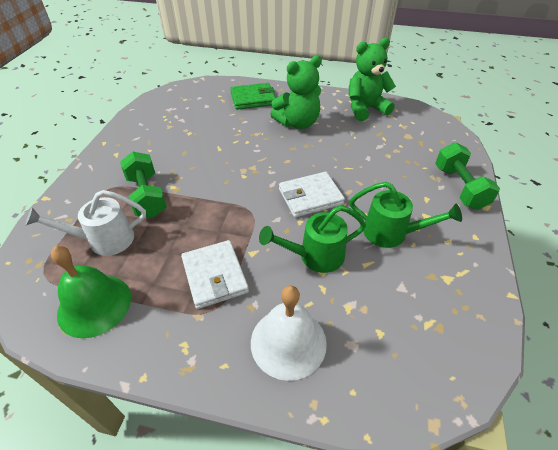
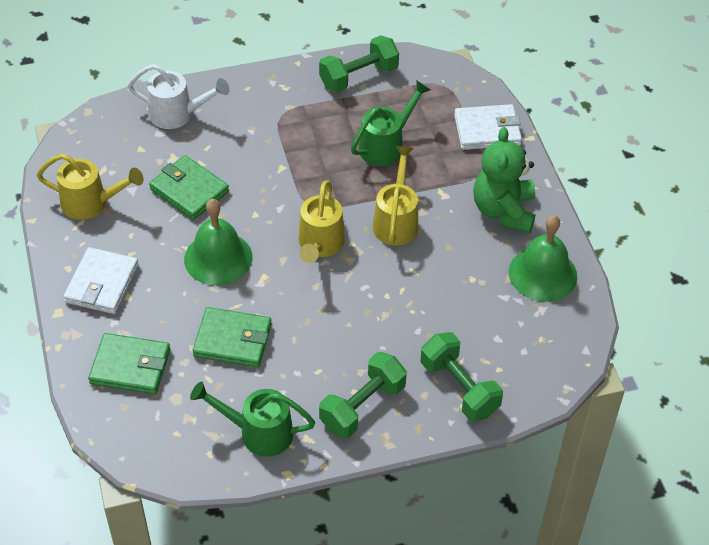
green bell: [51,246,131,338] = 1 -> [184,199,253,286] [509,215,577,302] = 2
green dumbbell: [120,152,167,218] [435,142,500,210] = 2 -> [319,35,399,92] [319,352,407,438] [421,332,503,421] = 3
green teddy bear: [270,55,322,129] [349,38,396,121] = 2 -> [473,127,535,233] = 1
green wallet: [230,83,276,110] = 1 -> [88,333,170,394] [149,155,229,220] [193,307,272,367] = 3
white bell: [251,285,327,381] = 1 -> none = 0
yellow watering can: none = 0 -> [37,154,144,220] [298,180,345,263] [373,146,418,246] = 3

